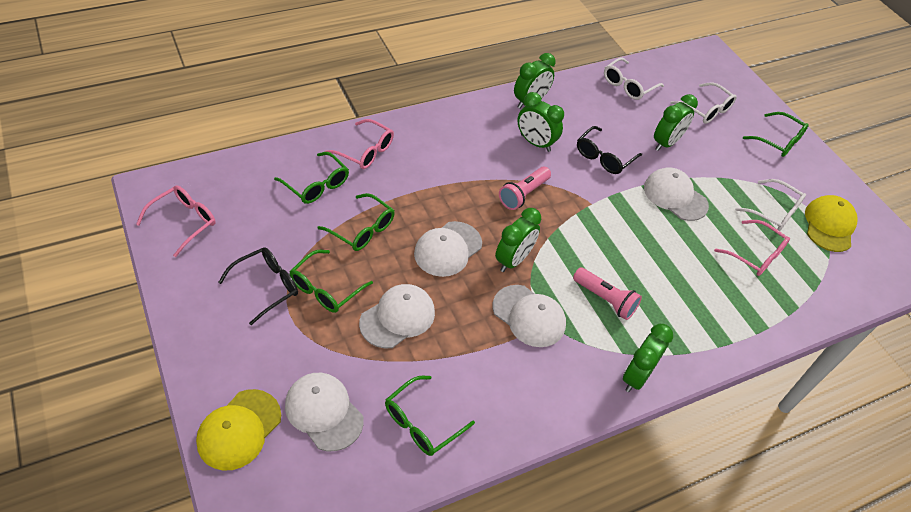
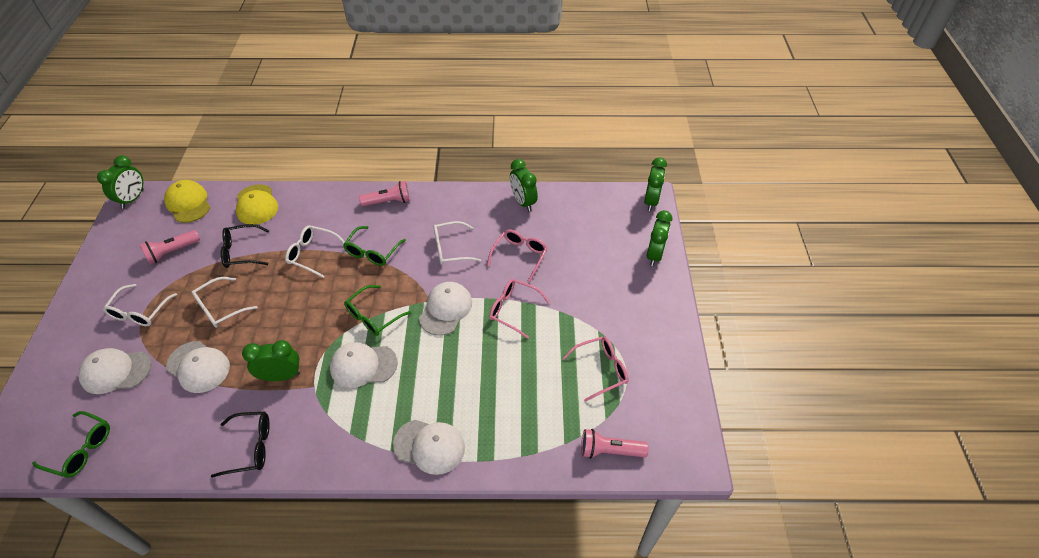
green glasses: [274,152,349,204] [289,250,373,313] [317,193,395,251] [385,376,475,456] [743,112,809,157] = 5 -> [32,411,110,478] [343,226,406,266] [344,285,411,336] = 3
pink flashlight: [499,167,551,210] [573,267,642,320] = 2 -> [140,230,200,264] [359,181,410,206] [581,429,649,459] = 3
white glasses: [604,58,664,100] [670,82,737,124] [735,179,806,231] = 3 -> [103,284,177,326] [191,277,257,328] [285,225,345,278] [434,221,481,265] = 4

